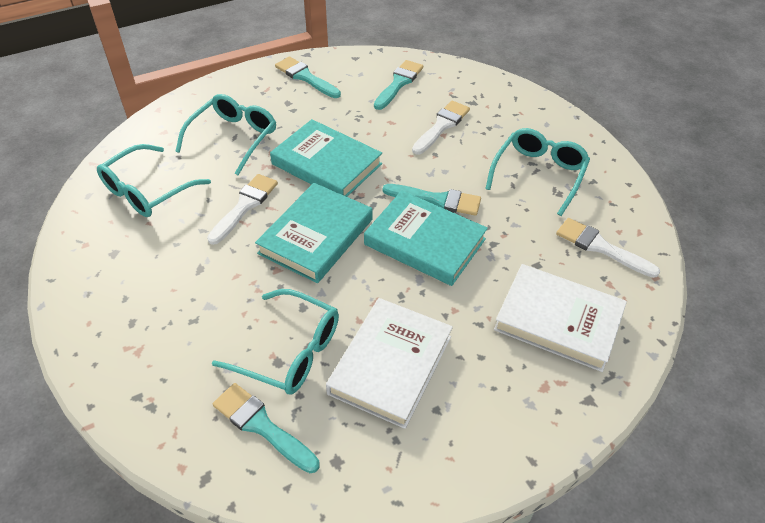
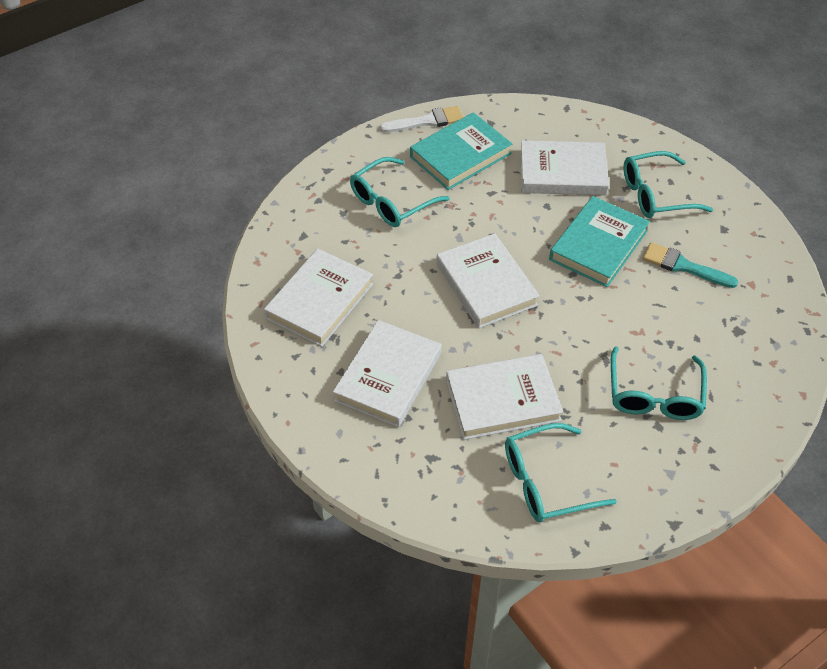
turquoise book: [255,183,372,283] [270,119,382,197] [364,190,488,286] = 3 -> [410,112,512,190] [549,196,650,287] = 2
turquoise brush: [213,383,320,473] [275,56,341,98] [374,60,423,110] [383,184,481,216] = 4 -> [643,242,739,288] = 1
white book: [326,298,453,429] [494,264,627,372] = 2 -> [264,249,373,347] [333,320,441,427] [437,233,540,328] [446,354,563,440] [520,140,609,195] = 5
white brush: [207,174,278,245] [412,101,470,155] [556,218,660,278] = 3 -> [380,106,464,132] = 1

